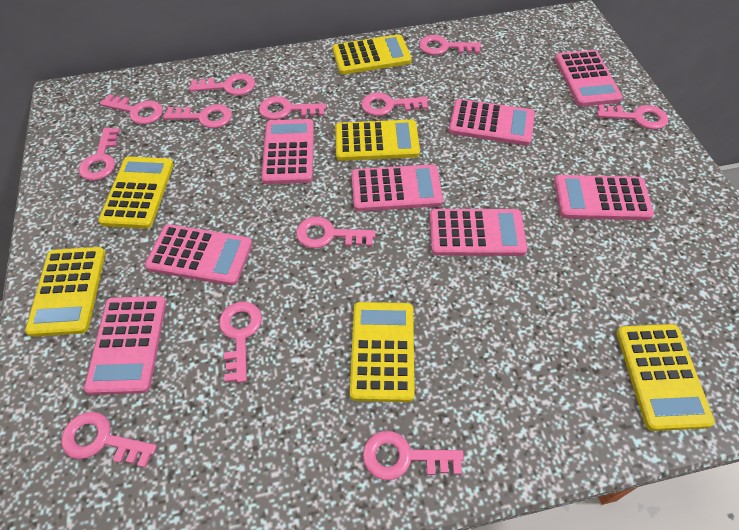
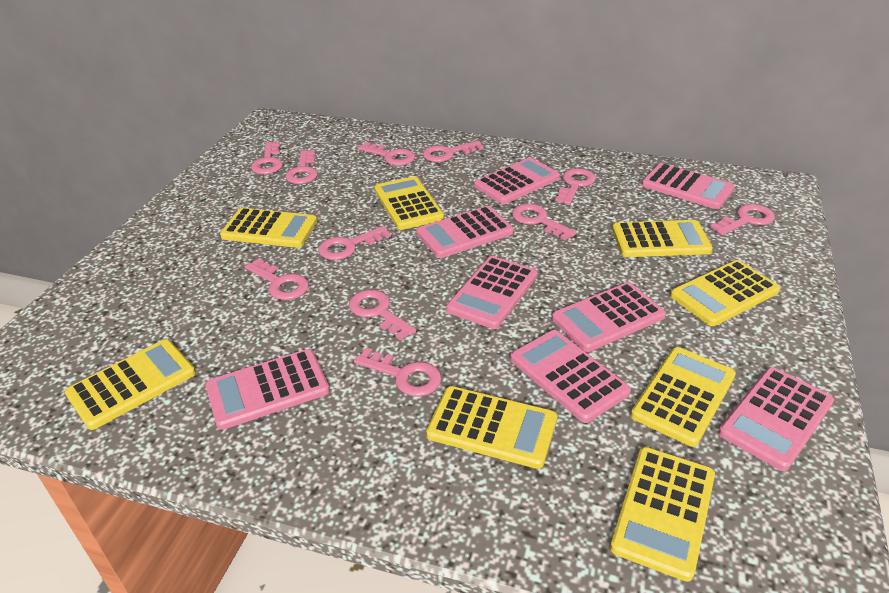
pink key: [61,412,157,468] [79,127,120,181] [100,94,163,124] [163,104,232,128] [189,73,255,96] [219,302,262,383] [259,96,326,120] [296,217,375,248] [361,93,428,116] [363,431,464,480] [419,35,481,55] [597,105,668,130] = 12 -> [245,258,309,300] [251,142,283,174] [285,150,318,184] [318,226,391,260] [349,290,416,340] [354,348,442,397] [358,142,415,166] [423,141,484,162] [512,204,577,241] [555,168,596,205] [710,204,775,235] = 11
yellow calculator: [25,247,105,337] [98,157,174,229] [332,34,412,75] [335,120,420,161] [350,302,415,402] [617,324,715,431] = 6 -> [65,339,196,430] [220,208,317,248] [374,176,444,230] [426,386,557,469] [610,447,715,582] [612,220,713,257] [631,347,736,447] [670,260,780,326] = 8

